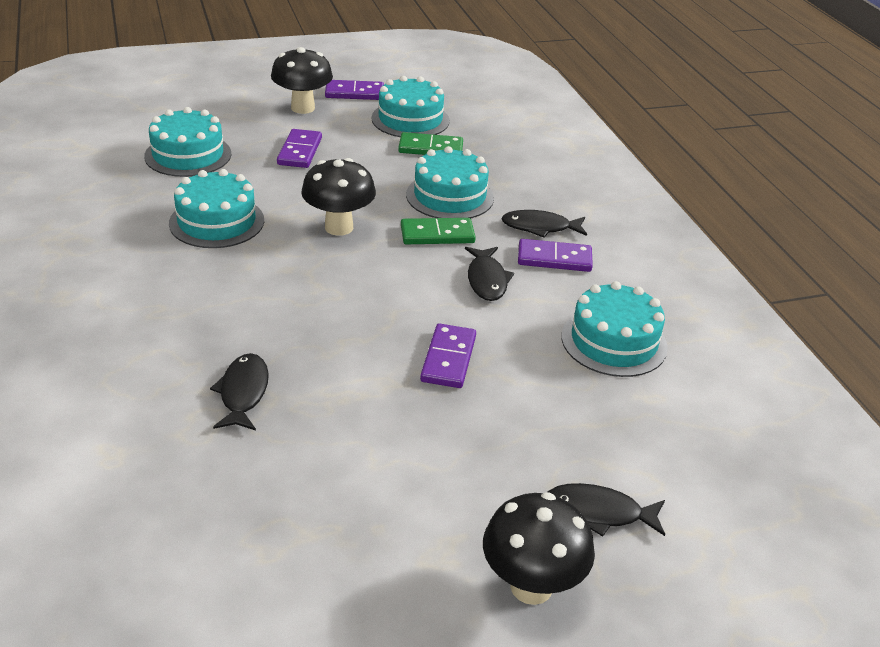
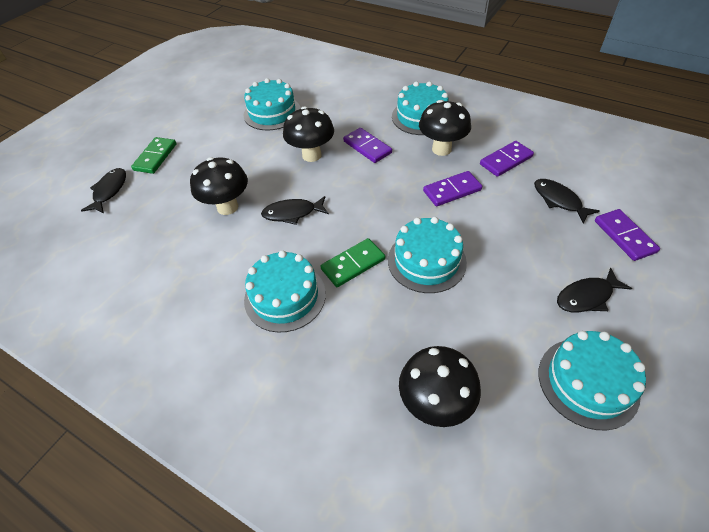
black mushroom: [271,47,333,114] [301,158,376,236] [483,492,595,605] = 3 -> [190,157,248,215] [283,106,334,162] [399,346,481,427] [419,100,471,156] = 4

